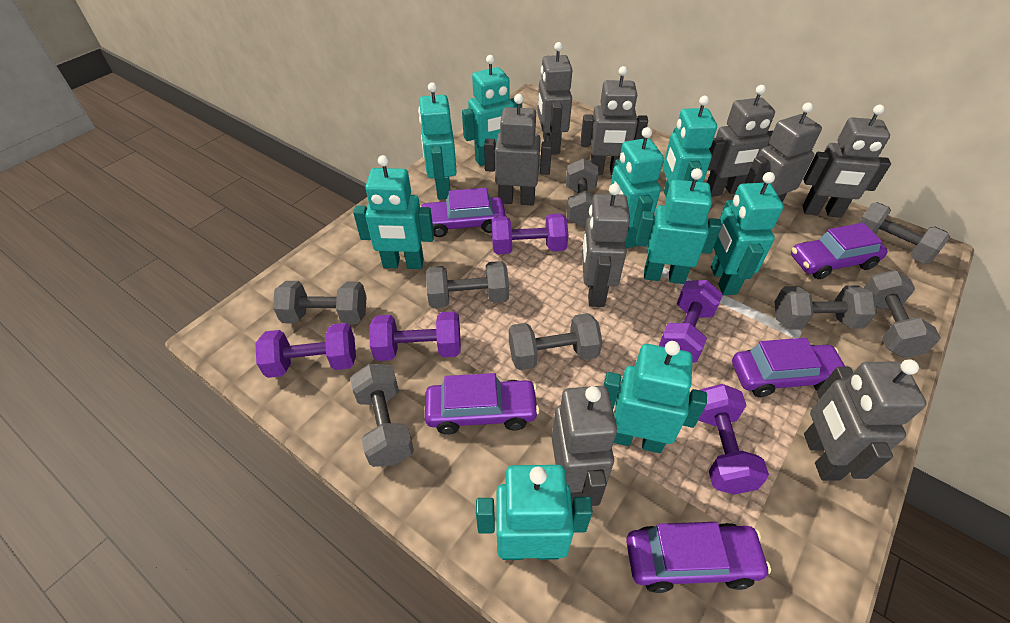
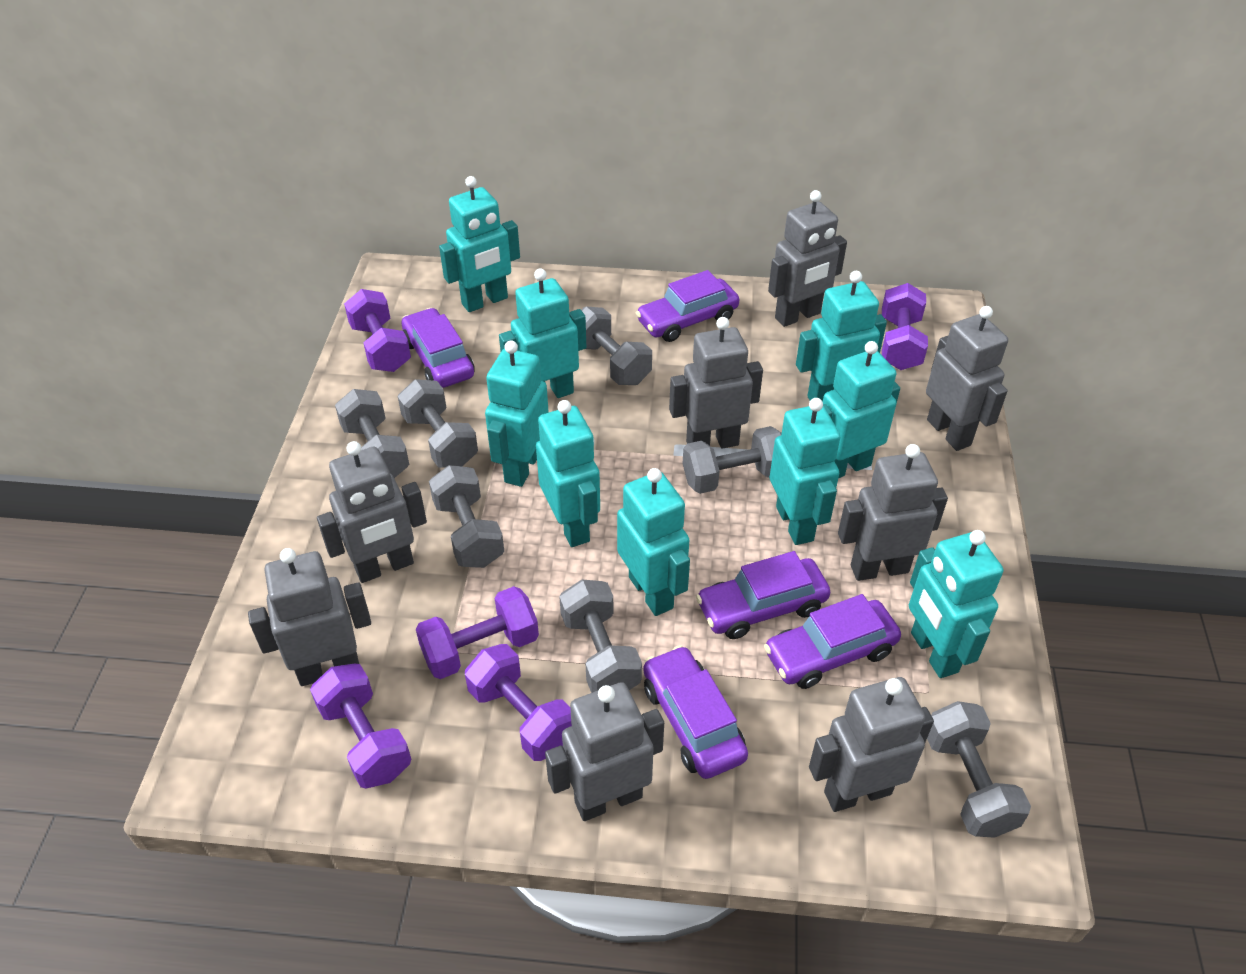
grey dumbbell: [273,281,367,324] [350,364,414,467] [426,261,509,308] [509,313,603,370] [566,158,599,227] [775,285,877,330] [858,202,950,264] [864,270,941,358] = 8 -> [335,389,409,478] [398,379,478,468] [429,465,504,568] [559,580,642,693] [582,306,652,385] [683,426,782,494] [927,701,1031,838] = 7
grey robot: [484,94,552,205] [537,42,572,155] [552,386,617,506] [580,66,648,175] [582,183,630,307] [707,85,775,197] [745,102,822,203] [802,105,891,218] [804,359,927,481] = 9 -> [248,548,371,686] [317,441,427,583] [545,682,664,821] [669,317,763,449] [768,190,847,327] [809,677,934,812] [838,444,948,581] [926,306,1008,451] = 8

